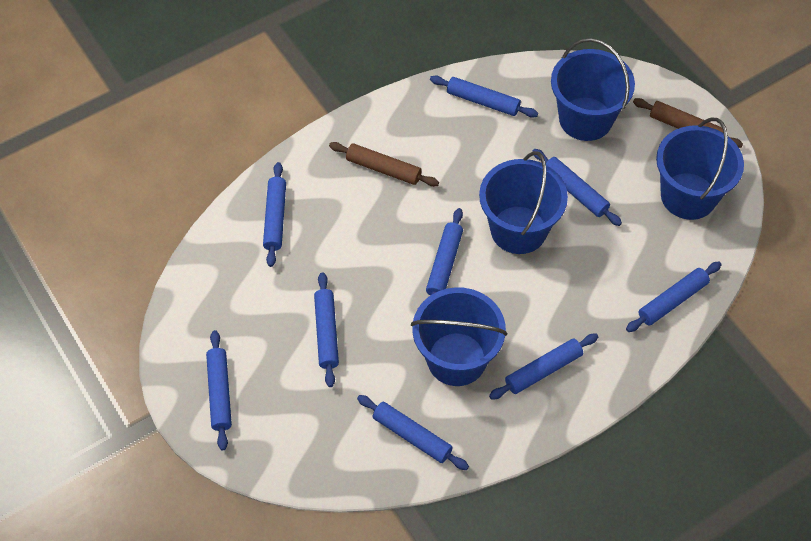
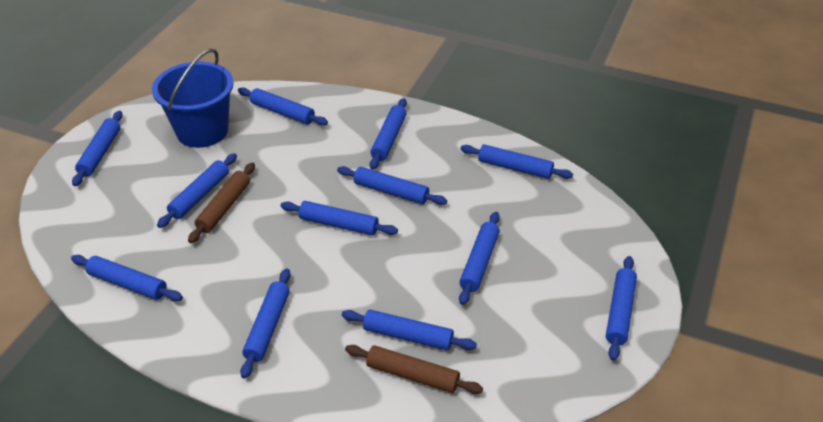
blue bucket: [411,287,507,386] [479,151,568,254] [551,38,635,141] [656,117,744,220] = 4 -> [152,49,234,148] = 1
blue rolling pin: [206,330,232,450] [263,162,286,267] [314,272,339,387] [357,395,469,470] [426,208,463,296] [430,76,538,118] [489,334,598,400] [532,149,622,226] [626,262,722,332] = 9 -> [71,255,183,301] [72,111,123,186] [157,153,237,228] [238,87,328,126] [240,269,291,379] [281,201,398,236] [337,166,447,205] [342,309,477,350] [370,98,407,170] [459,212,500,305] [461,144,573,179] [606,256,637,361] = 12

